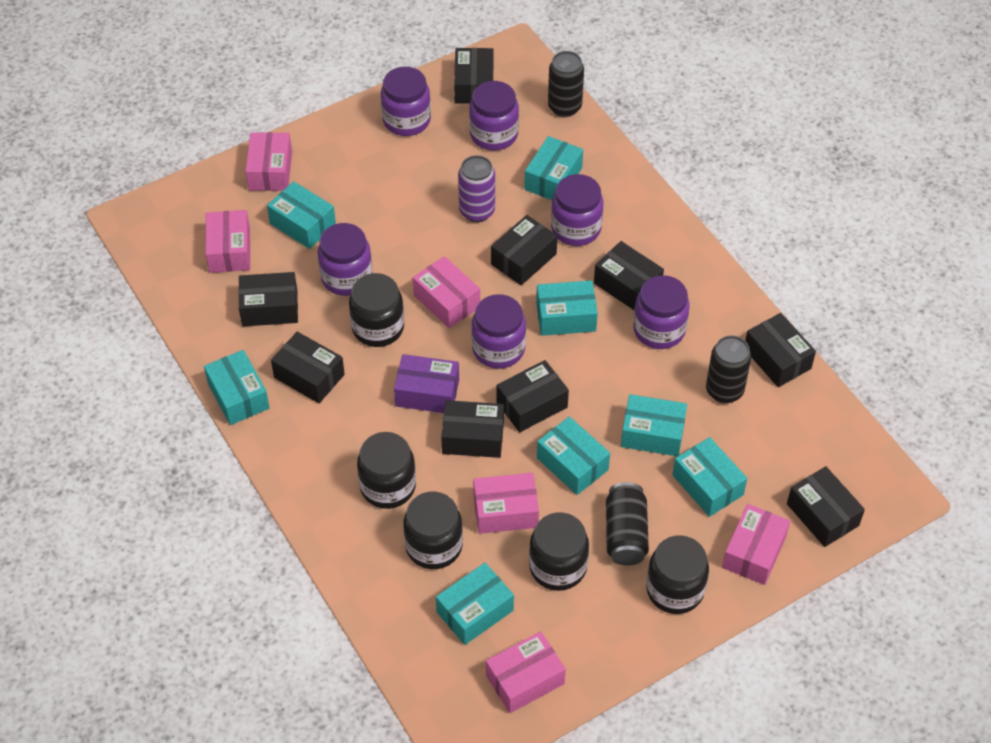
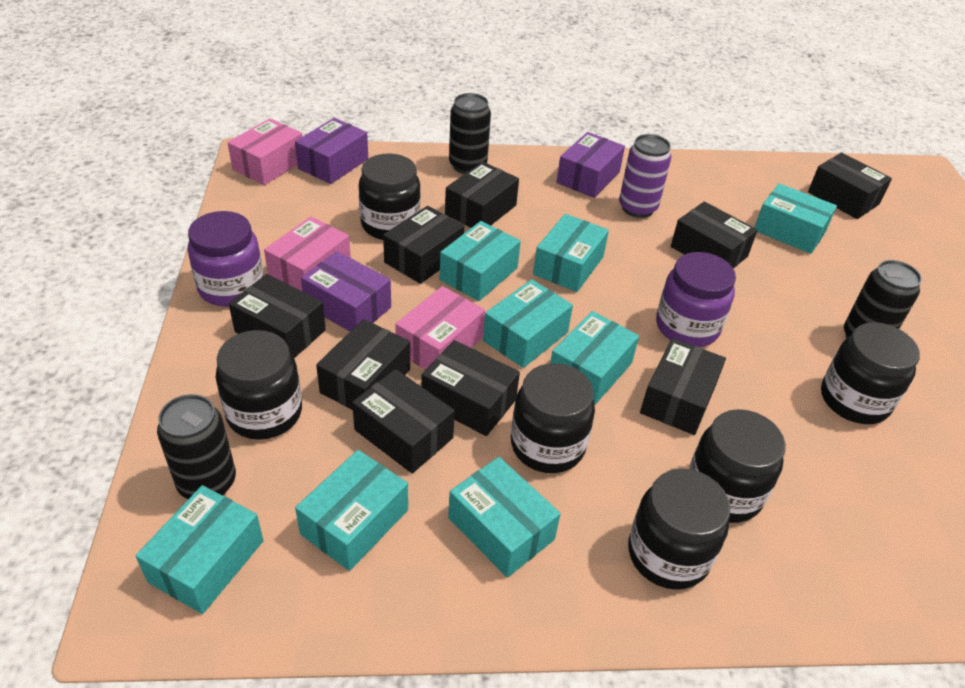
black jar: [349,273,404,347] [357,432,416,509] [403,492,463,569] [529,512,589,591] [646,536,709,614] = 5 -> [216,330,302,440] [359,153,421,240] [511,363,595,473] [628,469,730,590] [689,409,786,523] [821,322,920,424] = 6
pink box: [205,210,250,273] [245,132,292,191] [413,256,480,328] [473,473,539,534] [486,631,566,713] [722,504,790,585] = 6 -> [228,118,303,185] [264,217,351,291] [395,286,485,370] = 3
purple box: [394,354,459,413] = 1 -> [295,118,368,184] [301,251,391,331] [557,132,625,198] = 3
purple jar: [318,223,372,296] [381,67,431,136] [469,81,519,151] [471,294,526,369] [551,174,603,246] [633,275,690,349] = 6 -> [188,211,264,307] [656,252,736,347] = 2

